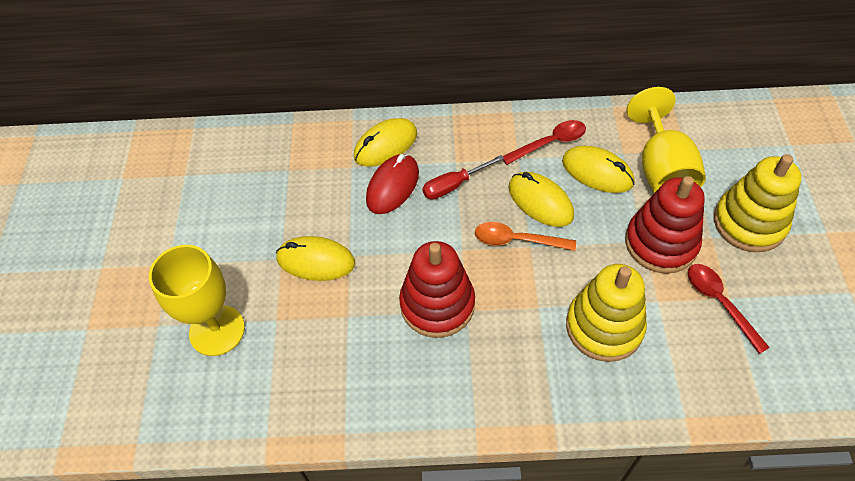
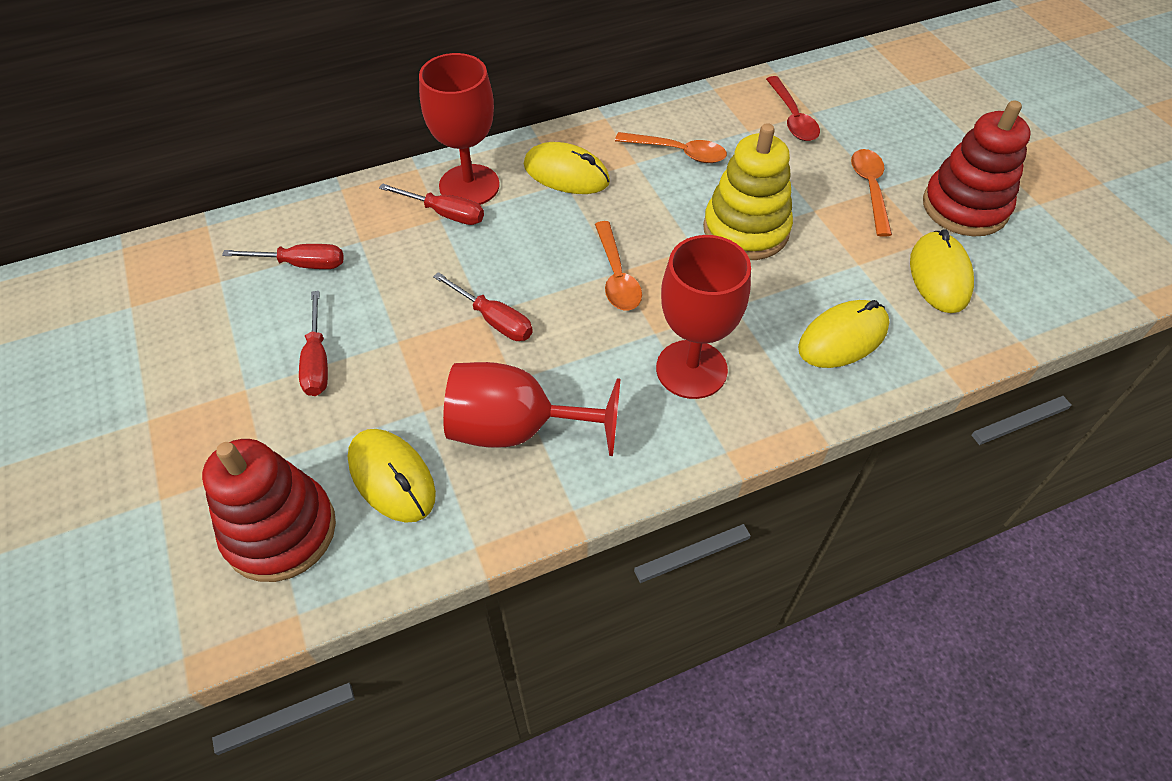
orange spoon: [475,222,576,251] = 1 -> [595,221,642,310] [615,132,727,163] [851,149,892,237] = 3
red goblet: none = 0 -> [419,53,500,205] [443,362,620,456] [656,235,751,399] = 3
red mouse: [366,154,419,214] = 1 -> none = 0
red screwdriver: [422,155,504,199] = 1 -> [222,244,344,269] [299,291,328,396] [379,183,484,225] [433,272,533,341] = 4
red spoon: [503,120,586,165] [688,264,770,354] = 2 -> [766,76,820,141] = 1
yellow goblet: [149,245,245,356] [627,87,706,193] = 2 -> none = 0
yellow stacking toy: [566,264,647,362] [714,154,802,252] = 2 -> [703,123,793,260] = 1

